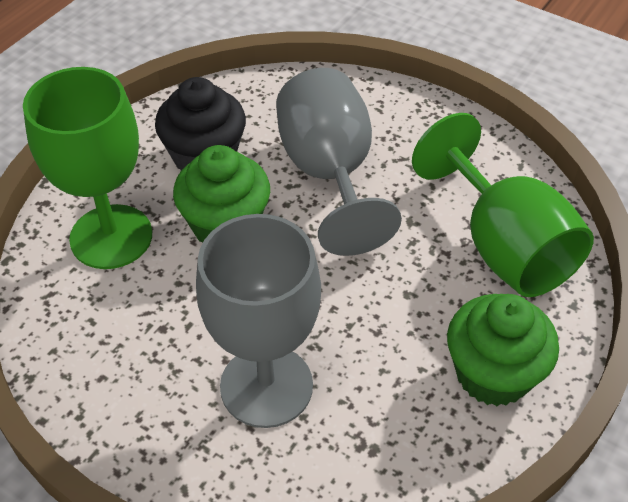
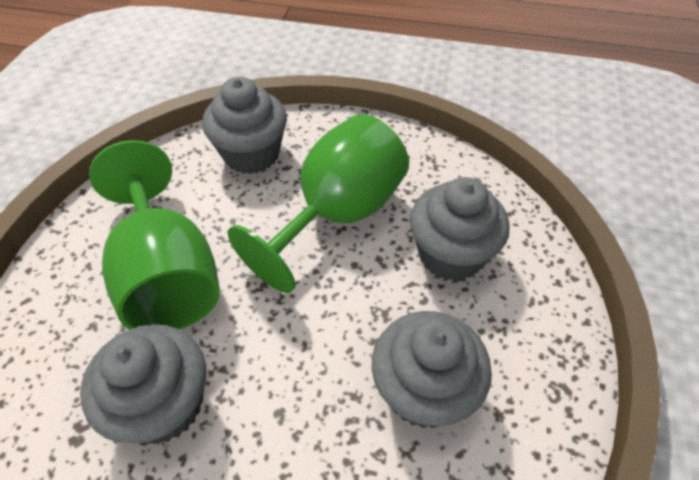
black cupcake: [155,77,246,170] = 1 -> none = 0
green cupcake: [173,145,270,242] [447,294,559,406] = 2 -> none = 0
grey cupcake: none = 0 -> [80,324,206,444] [202,77,287,174] [372,311,492,428] [410,177,510,281] = 4
grey goblet: [196,214,321,428] [276,68,402,256] = 2 -> none = 0

